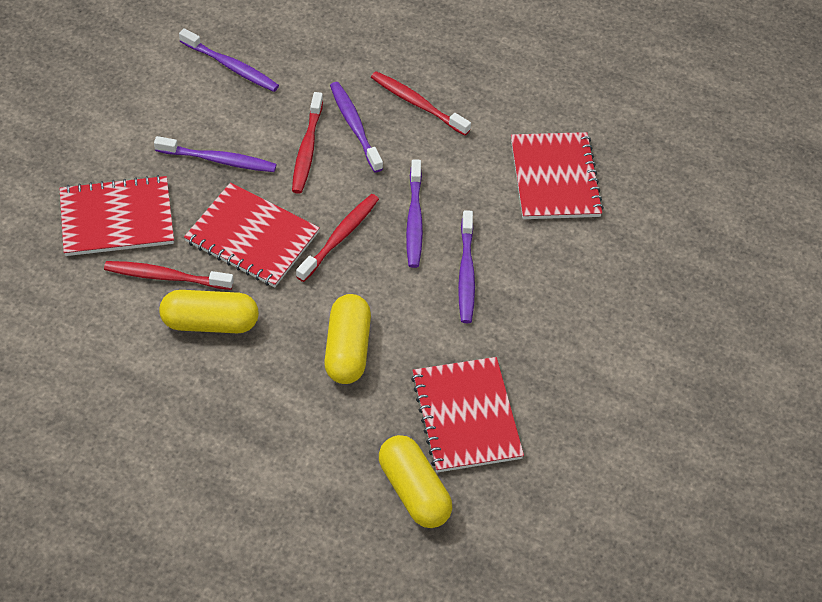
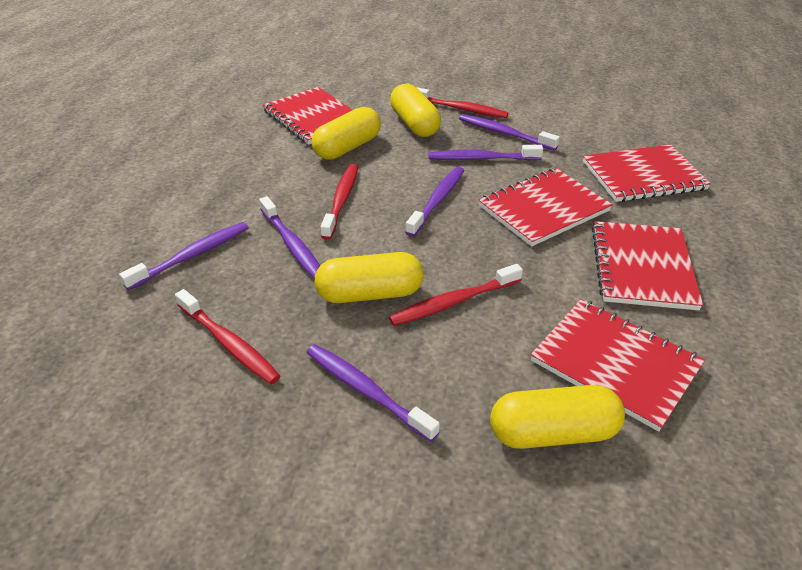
purple toothbrush: [154,136,277,172] [179,28,279,92] [330,82,383,172] [406,159,423,268] [458,210,475,323] = 5 -> [119,222,249,290] [259,196,320,279] [307,344,440,442] [405,167,464,237] [428,145,543,160] [459,114,560,151] = 6
red notebook: [59,175,174,256] [184,182,320,288] [411,357,524,473] [511,132,604,219] = 4 -> [263,87,352,145] [478,168,613,246] [531,299,705,432] [583,145,711,202] [592,221,703,310] = 5
yellow capsule: [159,290,259,333] [324,294,371,384] [379,435,452,528] = 3 -> [312,107,381,160] [314,252,423,303] [390,84,441,137] [490,385,625,449] = 4

